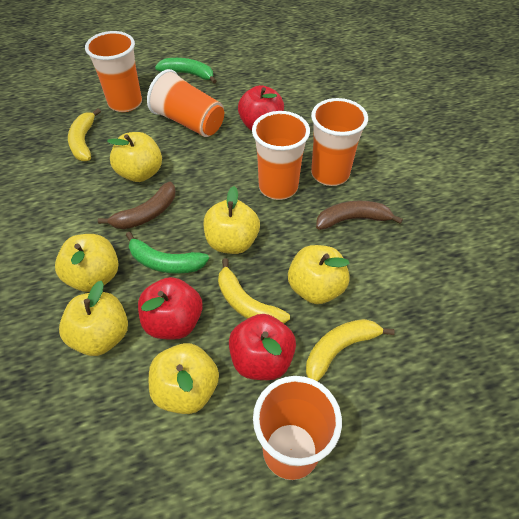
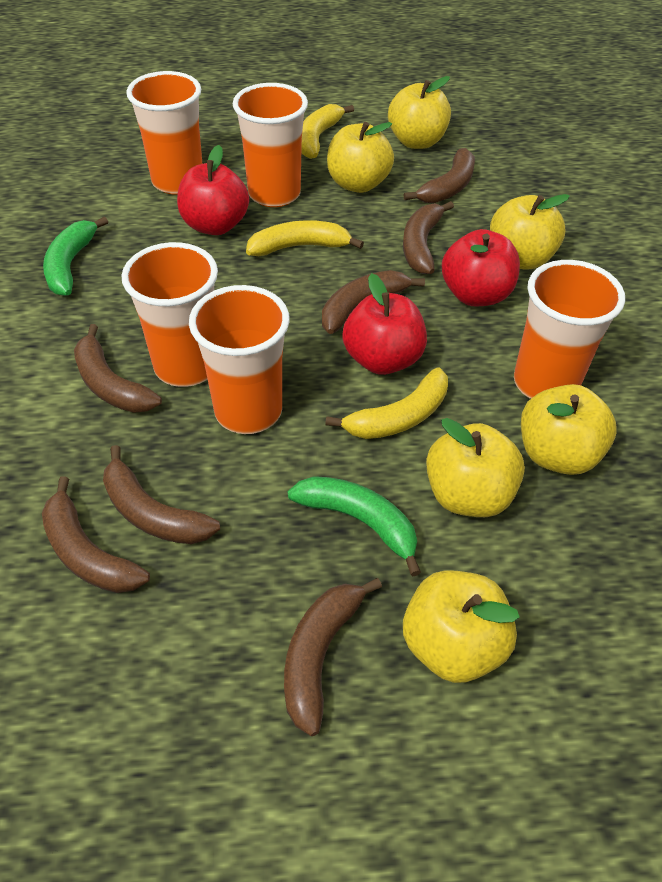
brown banana: [98,181,176,229] [316,201,403,230] = 2 -> [42,476,150,593] [74,324,162,413] [103,445,220,544] [284,578,382,736] [322,270,425,334] [403,201,454,274] [404,148,475,203] = 7

